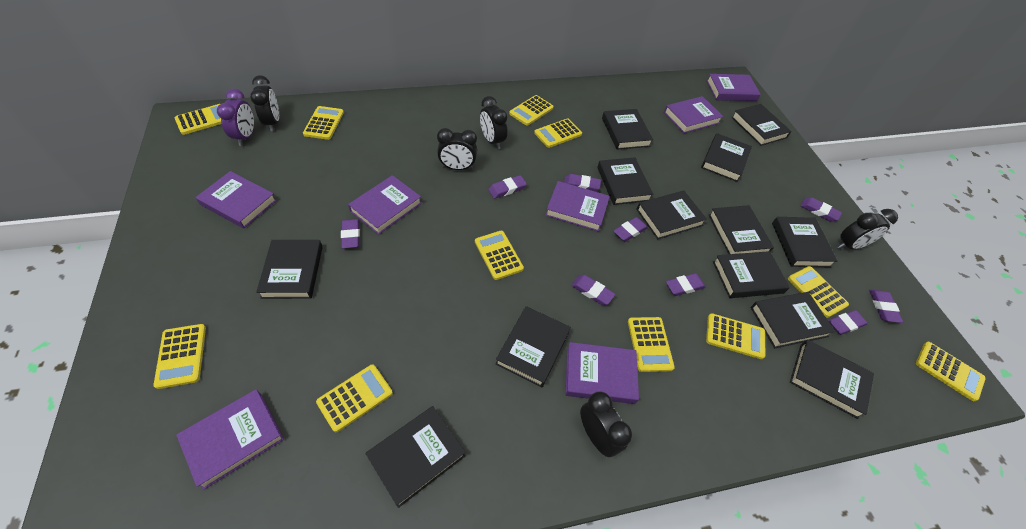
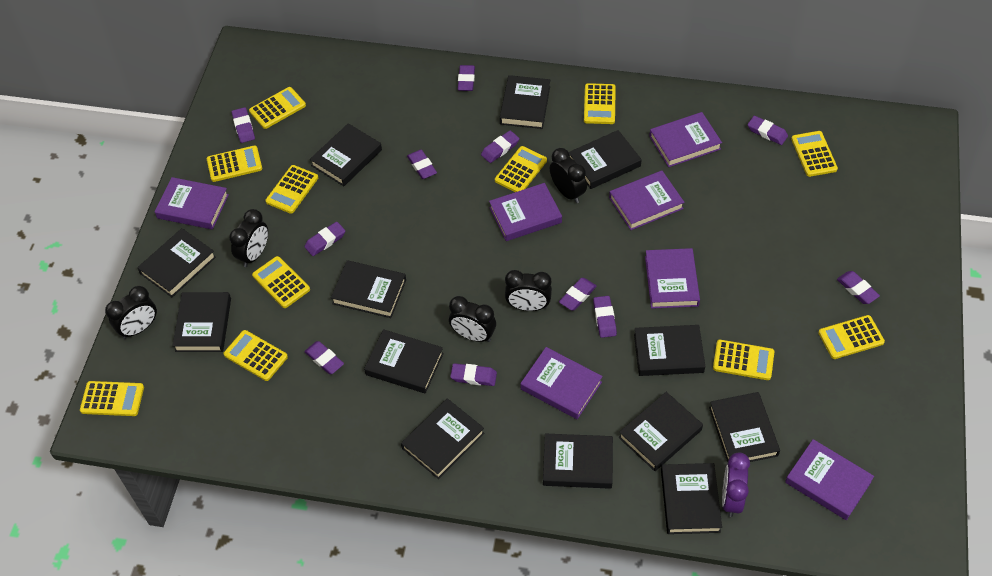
purple eraser: [341,219,360,249] [488,175,527,199] [564,174,601,191] [571,275,615,305] [613,217,648,242] [666,273,706,296] [800,197,842,221] [829,310,867,335] [869,290,903,323] = 9 -> [232,107,255,143] [304,222,345,256] [304,341,344,374] [407,150,437,179] [450,363,497,386] [458,65,475,91] [481,130,519,163] [559,278,597,310] [593,296,617,338] [748,116,788,145] [837,271,880,304] = 11

